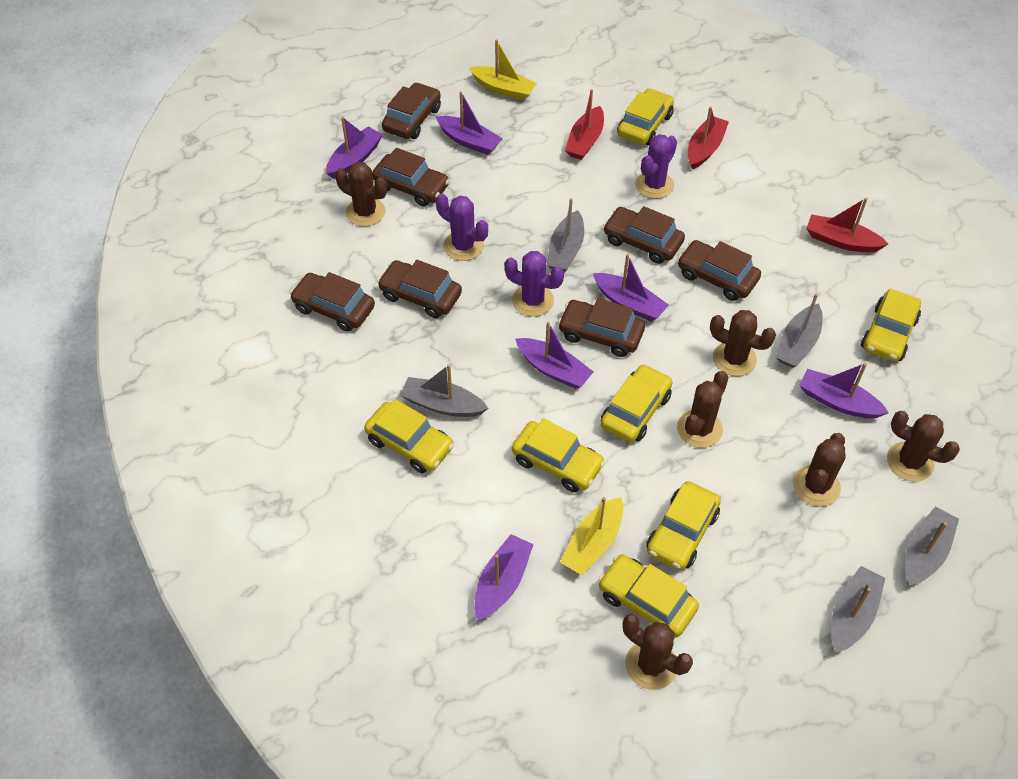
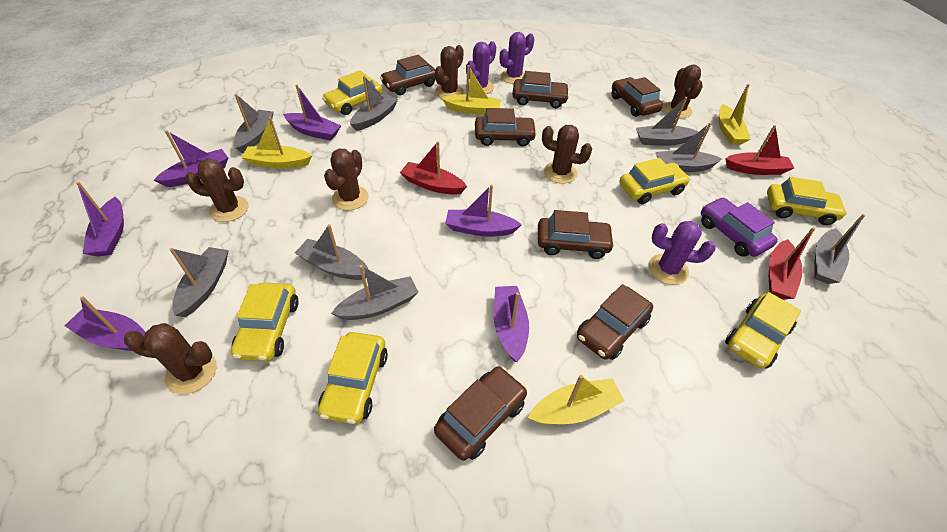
grey boat: [400,364,489,417] [547,198,584,272] [775,293,822,368] [831,566,885,653] [905,506,959,586] = 5 -> [169,247,229,317] [234,94,274,154] [295,224,368,280] [331,265,419,320] [350,76,398,131] [636,97,699,146] [656,123,722,172] [814,214,866,284] = 8
purple car: none = 0 -> [701,197,778,257] = 1
yellow boat: [469,39,537,100] [560,497,623,575] = 2 -> [241,117,312,169] [442,65,501,115] [528,375,625,424] [719,84,751,145] = 4
yellow car: [364,399,454,474] [512,418,605,492] [598,554,699,637] [601,364,673,442] [617,88,674,146] [646,481,721,570] [861,289,921,362] = 7 -> [231,283,299,361] [318,332,388,424] [322,70,383,115] [619,158,690,204] [725,292,801,369] [767,177,847,225] = 6

